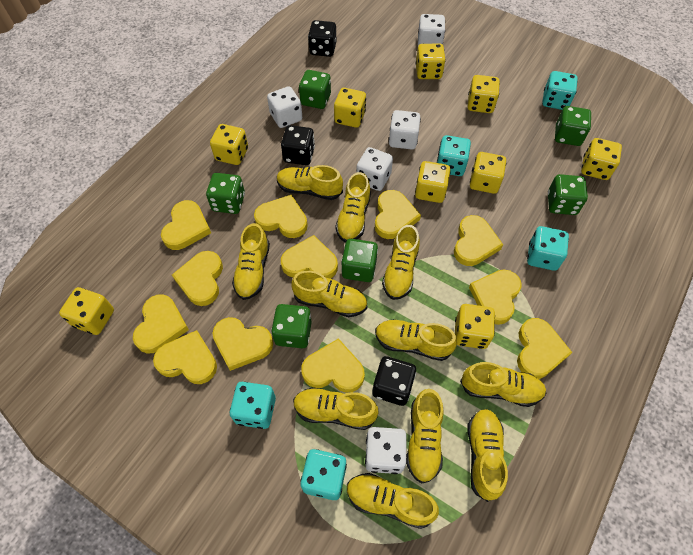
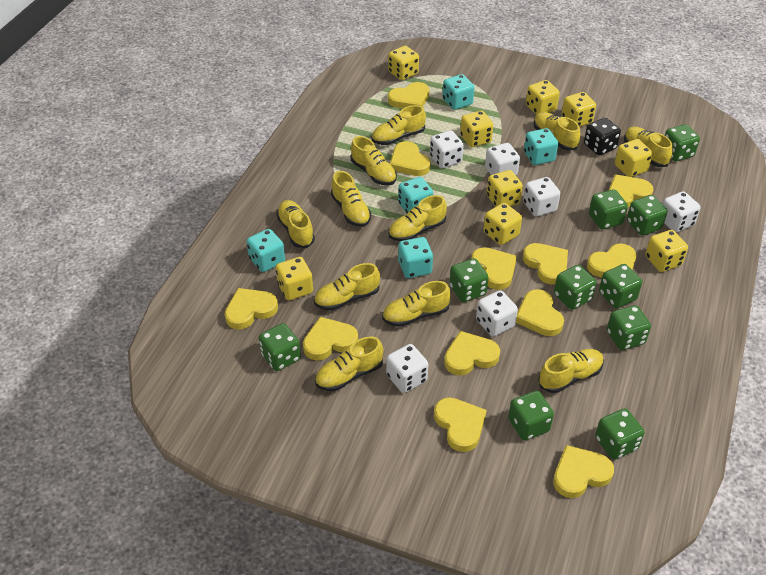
black dice: [281,125,315,165] [308,20,336,57] [372,356,416,406] = 3 -> [584,118,621,156] = 1
green dice: [206,173,245,214] [271,304,312,348] [299,70,331,109] [341,239,378,282] [548,174,588,215] [555,106,591,146] = 6 -> [259,323,301,371] [450,259,489,302] [508,391,554,441] [554,265,596,310] [589,189,628,229] [595,408,644,460] [599,264,642,308] [607,305,651,350] [627,195,668,236] [665,124,700,162] = 10
white dice: [267,86,302,128] [356,147,393,191] [365,427,407,474] [389,110,421,149] [418,14,445,46] = 5 -> [386,344,428,393] [430,130,464,168] [476,290,518,337] [485,143,520,175] [523,177,560,217] [662,191,700,232] = 6

